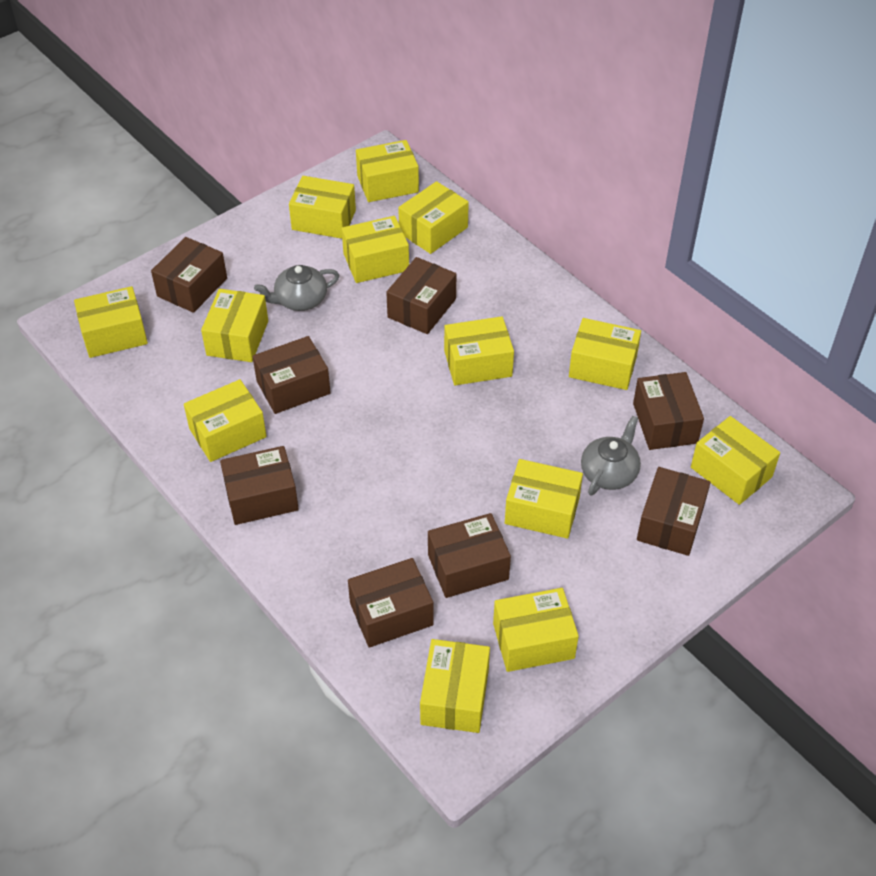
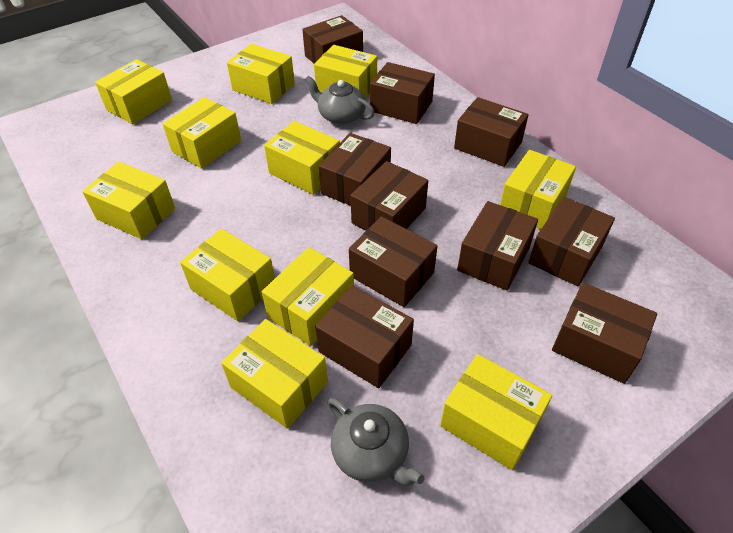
brown box: [151,237,227,313] [220,446,299,525] [253,336,331,414] [348,558,434,647] [386,257,456,334] [428,513,511,598] [633,372,704,450] [637,467,711,556] = 8 -> [302,15,363,64] [315,286,414,388] [319,133,391,206] [349,216,438,307] [350,161,428,230] [370,62,435,124] [454,97,529,167] [457,201,538,291] [528,197,615,286] [552,283,657,384] = 10
yellow box: [74,286,148,358] [184,379,267,462] [201,289,268,362] [289,176,356,239] [342,216,409,283] [356,140,419,202] [398,181,469,254] [420,639,490,733] [444,316,514,385] [493,588,579,672] [505,459,583,539] [569,318,641,390] [691,416,780,505] = 13 -> [82,162,175,240] [95,59,172,124] [163,97,241,169] [180,229,275,321] [221,319,328,429] [227,44,295,104] [262,247,354,346] [264,121,340,195] [314,45,377,98] [440,354,552,470] [500,150,576,229] = 11

